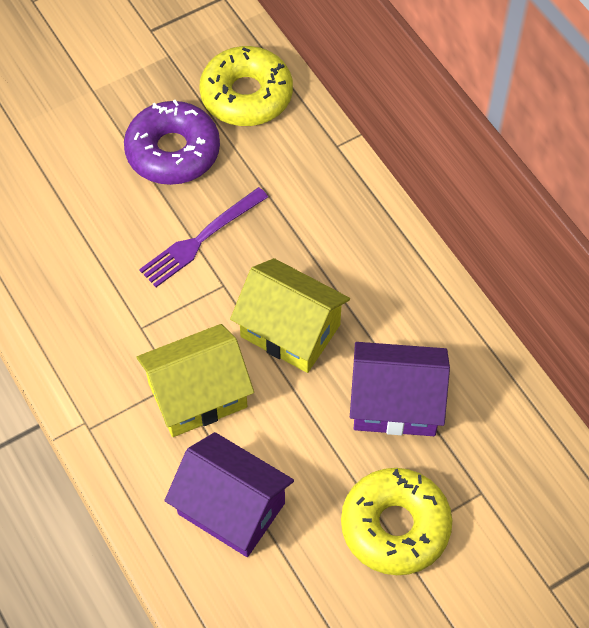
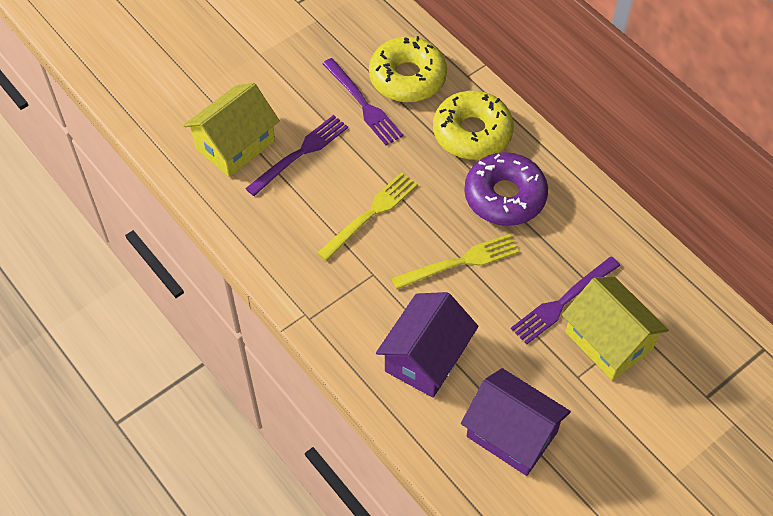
purple fork: [139,187,268,287] = 1 -> [245,115,348,196] [322,58,403,145] [511,256,620,345] = 3
yellow fork: none = 0 -> [317,172,418,261] [391,234,520,290] = 2

